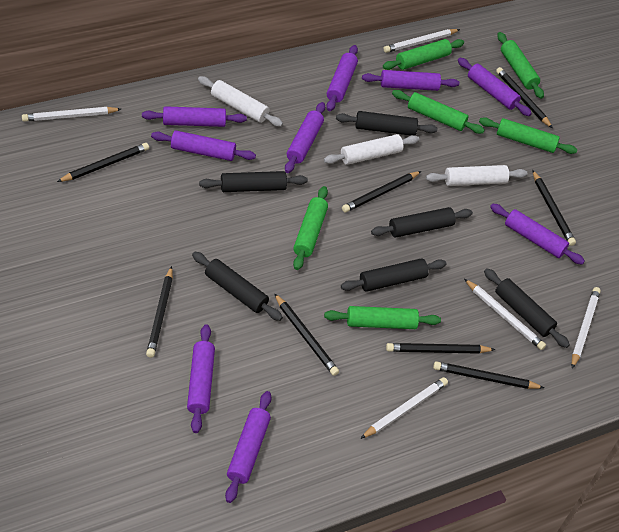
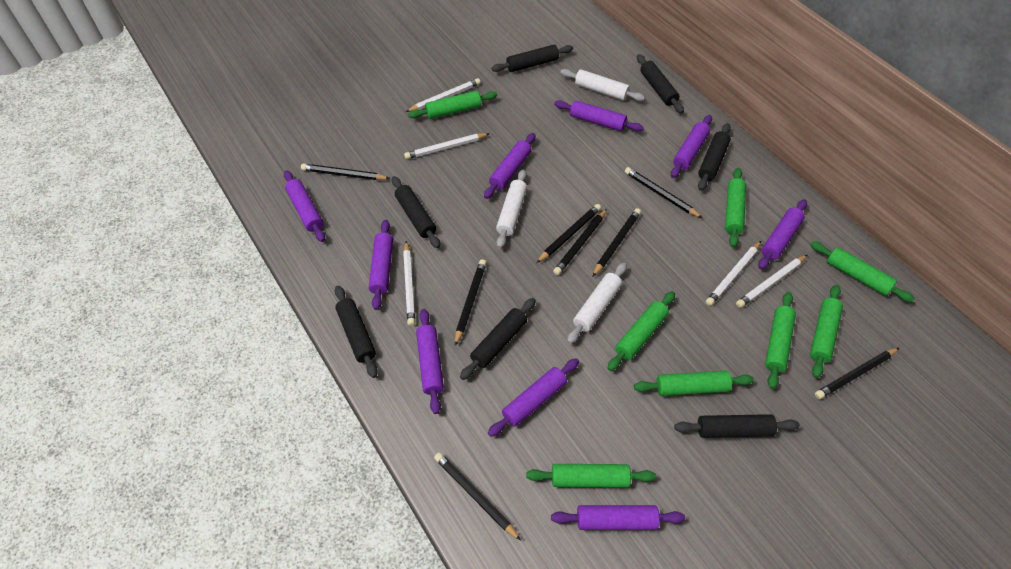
black rolling pin: [192,252,283,321] [199,171,308,192] [336,111,438,136] [341,258,446,292] [371,207,473,238] [484,268,570,348] = 6 -> [334,286,378,378] [392,176,440,248] [460,298,536,380] [492,45,573,72] [637,54,684,113] [674,414,800,438] [698,123,731,191] = 7
green rolling pin: [293,186,328,270] [324,306,441,329] [383,39,464,70] [392,90,485,134] [479,117,578,154] [497,32,544,99] = 6 -> [408,91,497,119] [526,464,656,488] [607,291,675,371] [634,371,754,396] [725,168,746,247] [765,292,796,389] [810,241,915,302] [810,285,843,378] = 8

